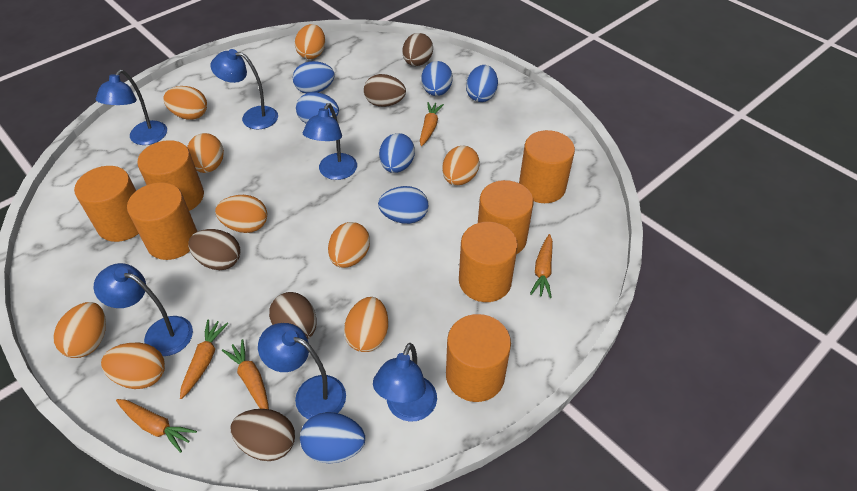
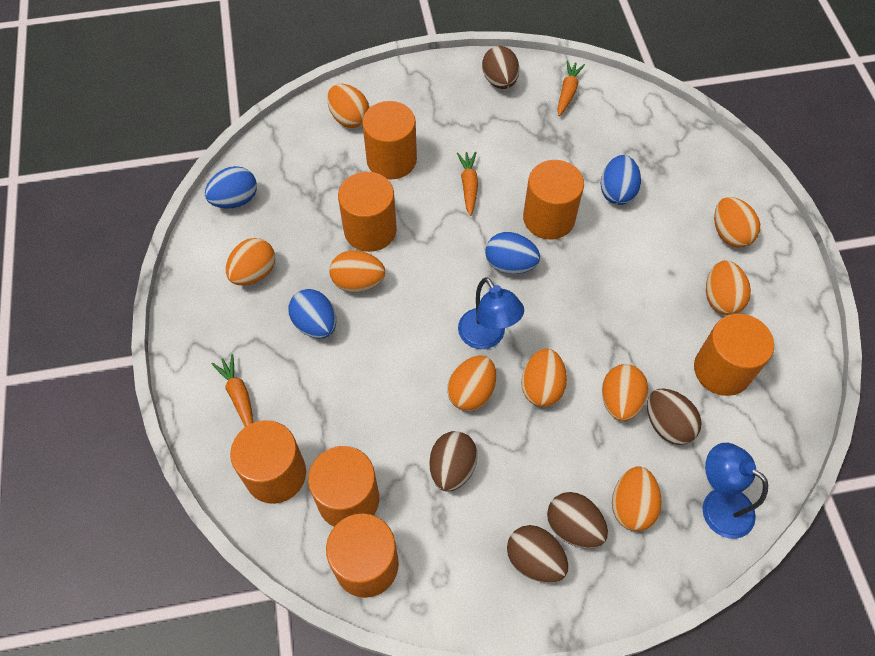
blue egg: [293,61,335,93] [296,92,339,124] [300,412,365,463] [378,186,428,224] [379,133,415,173] [421,61,453,96] [466,65,498,102] = 7 -> [205,166,257,208] [288,289,336,339] [485,232,540,274] [601,155,641,205] = 4
blue lamp: [94,263,193,356] [96,70,167,145] [210,49,278,129] [258,323,346,419] [303,103,357,180] [373,343,437,422] = 6 -> [458,277,524,349] [702,443,768,539] = 2
orange carrot: [116,399,197,453] [180,320,228,399] [222,339,269,409] [420,102,444,146] [530,234,553,298] = 5 -> [212,354,253,427] [457,152,478,216] [557,61,585,116] = 3

